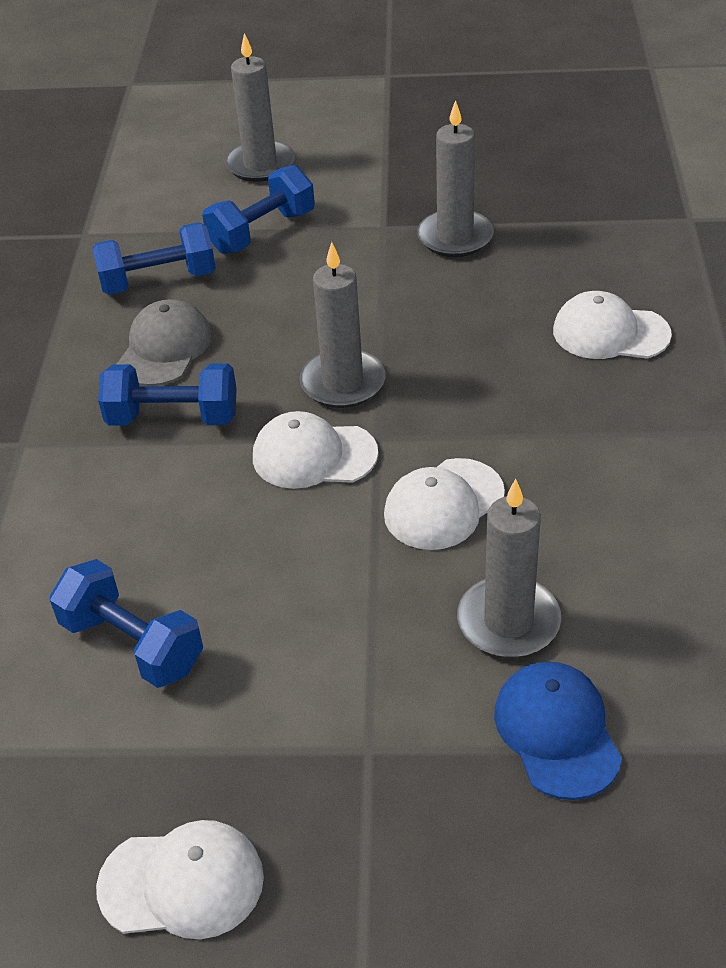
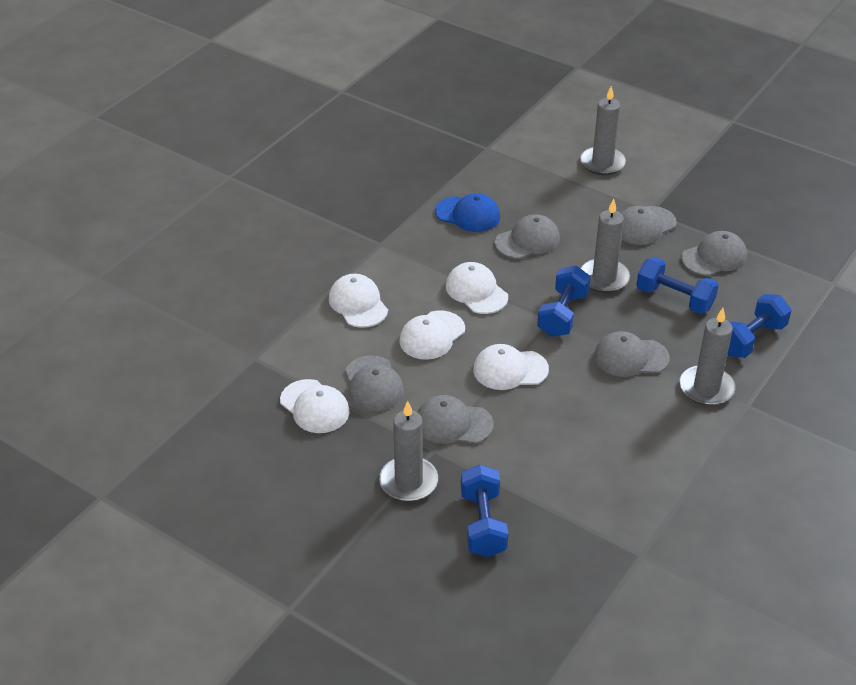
grey cap: [117,299,211,386] = 1 -> [345,355,404,411] [417,395,494,444] [495,214,560,259] [594,331,670,377] [621,206,677,245] [681,231,747,276] = 6
white cap: [96,820,264,939] [253,411,378,489] [384,458,505,550] [553,291,672,359] = 4 -> [280,379,349,433] [329,274,388,328] [399,311,465,360] [446,262,508,314] [473,344,549,390] = 5

